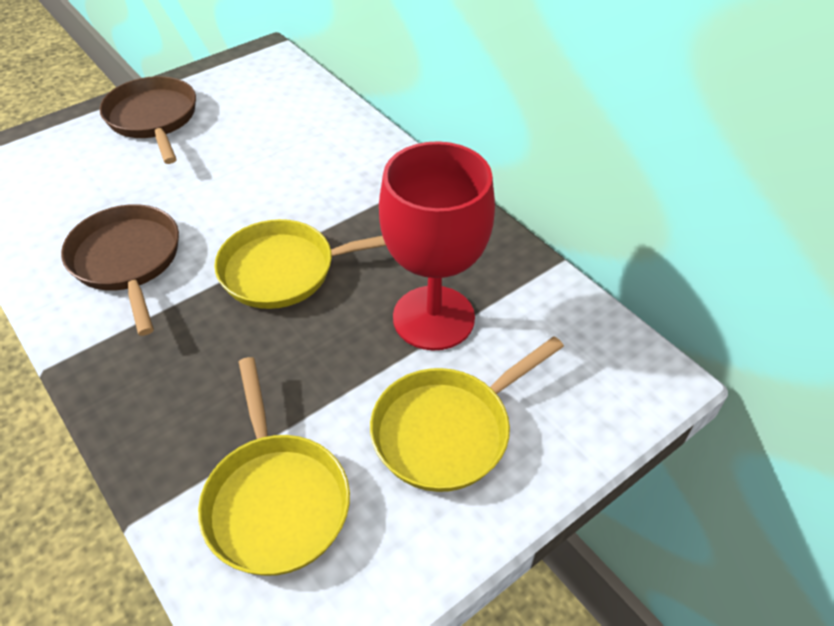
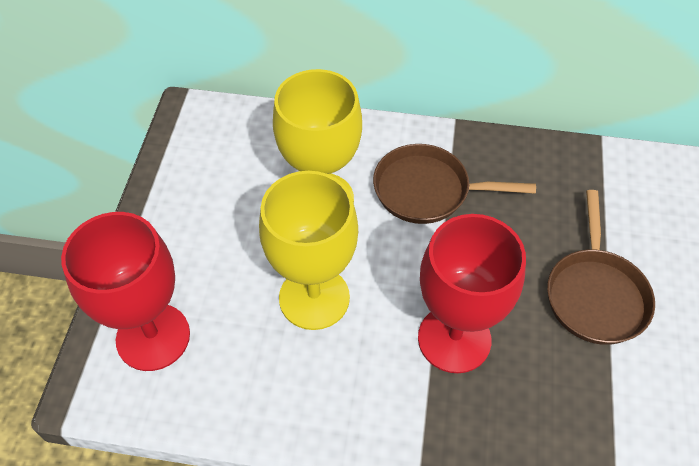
red goblet: [379,141,495,351] = 1 -> [61,212,190,371] [418,214,526,373] = 2
yellow goblet: none = 0 -> [259,171,358,330] [273,69,362,203] = 2
yellow pan: [198,357,350,576] [214,219,386,309] [370,336,564,492] = 3 -> none = 0

